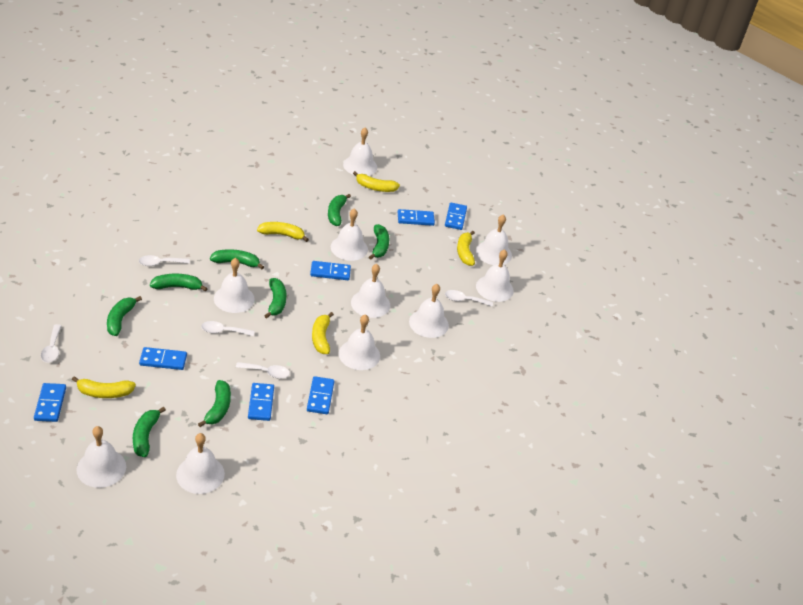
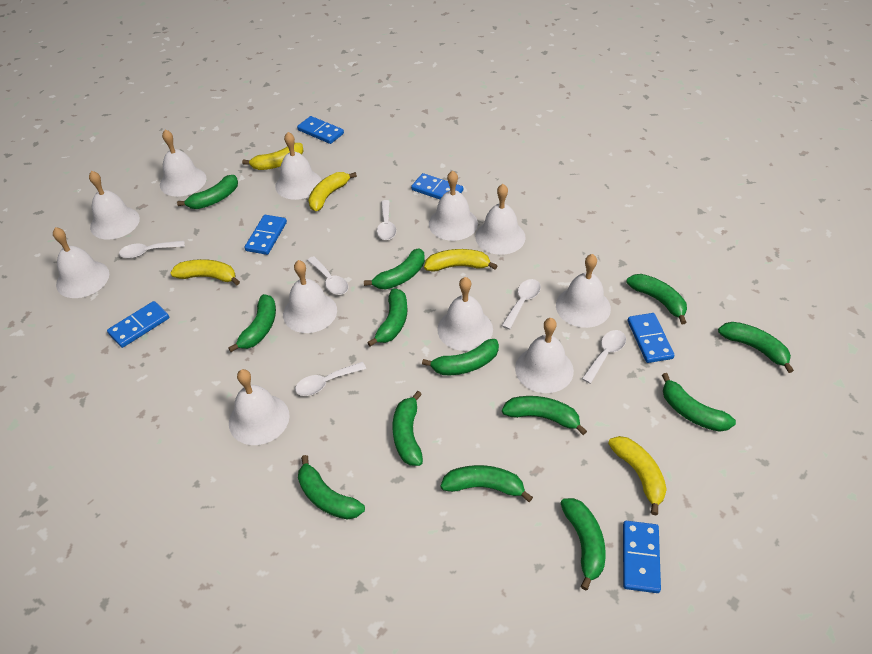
blue domino: [34,383,66,422] [139,347,187,370] [248,383,274,421] [307,376,334,414] [310,261,351,280] [398,209,435,226] [445,203,467,230] = 7 -> [107,301,169,348] [245,215,287,255] [297,116,344,144] [411,173,463,199] [623,521,661,593] [628,313,675,363] = 6
green banana: [107,296,142,336] [133,406,166,457] [150,274,208,292] [198,380,231,427] [210,249,264,269] [264,278,287,319] [328,194,351,226] [369,224,389,260] = 8 -> [177,175,238,209] [228,294,276,352] [298,455,365,520] [364,248,425,289] [367,288,408,347] [393,391,423,466] [422,339,499,375] [441,465,533,502] [502,396,587,435] [561,498,606,590] [627,274,687,324] [662,373,736,432] [718,322,794,373] = 13
white bell: [77,426,126,488] [176,433,225,494] [214,258,255,313] [331,208,368,261] [339,314,380,370] [343,128,377,176] [351,264,390,318] [409,284,449,338] [476,214,512,265] [476,249,514,302] = 10 -> [53,227,109,298] [89,171,140,240] [160,129,206,197] [229,369,290,445] [275,132,322,200] [283,260,337,333] [429,171,478,241] [437,277,493,351] [475,184,526,255] [515,318,574,393] [556,254,611,328] = 11
white spoon: [41,324,62,363] [139,255,190,266] [201,321,255,336] [236,362,290,379] [445,290,493,307] = 5 -> [119,241,185,258] [295,362,366,396] [307,256,349,295] [377,200,396,240] [502,279,541,330] [582,330,626,384] = 6

